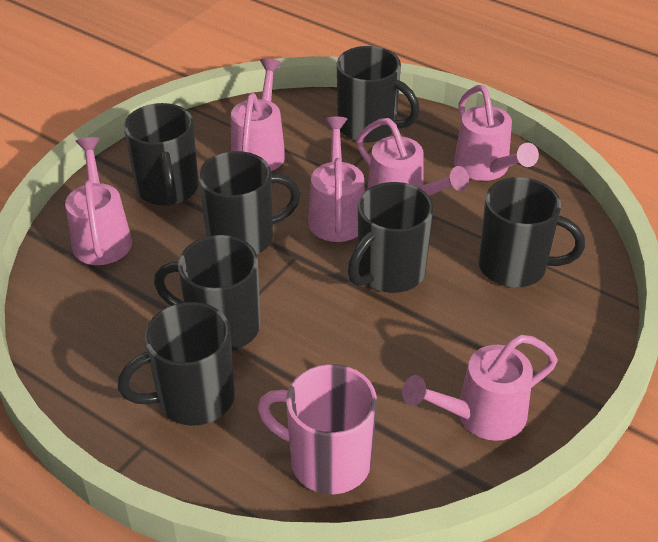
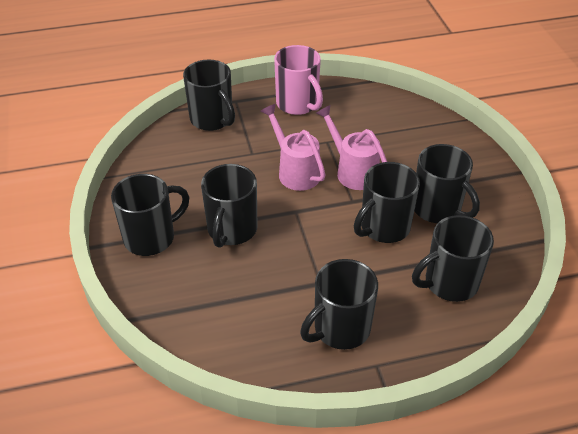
pink watering can: [65,137,132,265] [231,58,285,171] [308,117,365,242] [356,118,469,196] [402,335,558,441] [454,85,539,181] = 6 -> [260,104,326,191] [316,105,387,190] = 2

